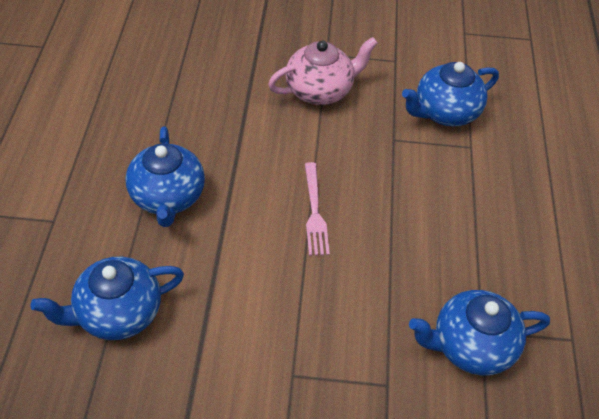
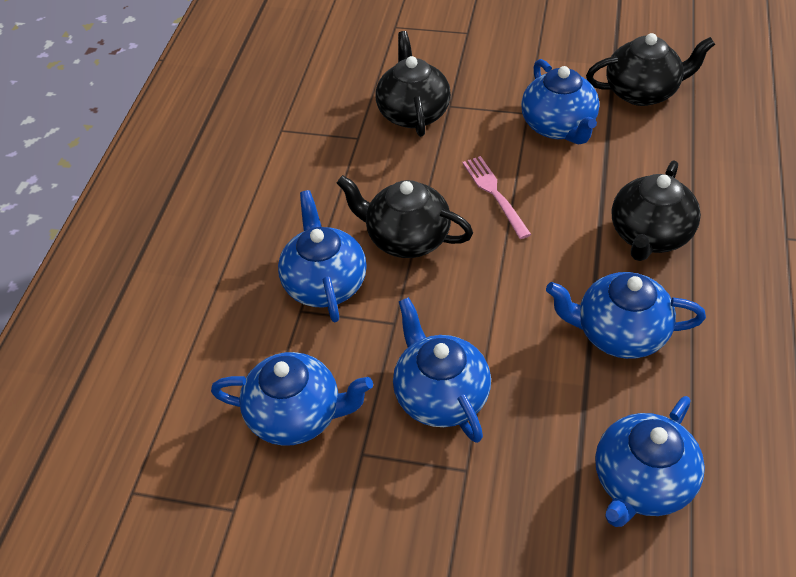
black teapot: none = 0 -> [337,175,473,258] [376,31,451,137] [586,33,715,106] [612,160,701,261] = 4
blue teapot: [31,257,184,340] [125,126,205,227] [402,62,499,126] [409,290,550,376] = 4 -> [211,352,373,446] [278,190,367,322] [393,297,491,443] [521,59,599,145] [546,272,706,359] [595,396,705,527] = 6
pink teapot: [268,37,378,105] = 1 -> none = 0

